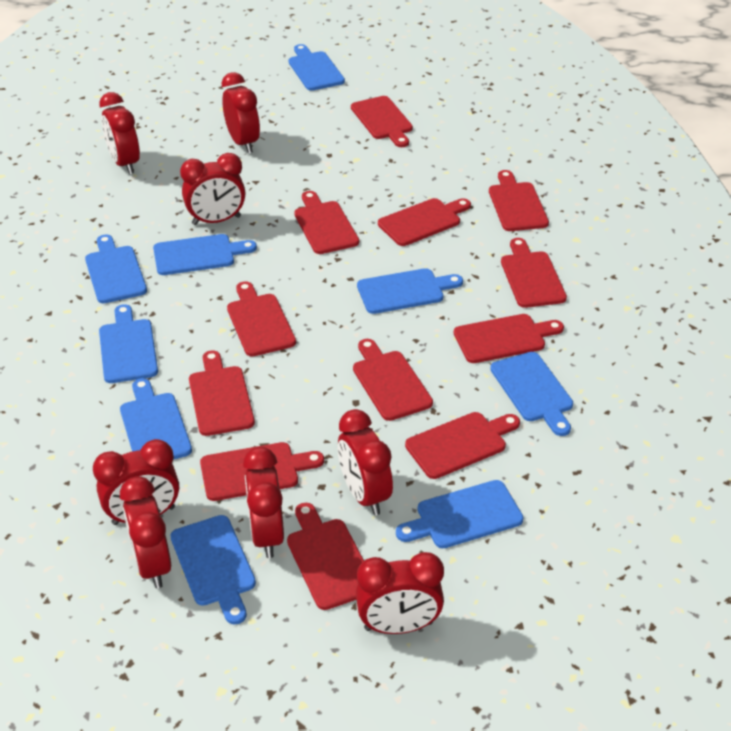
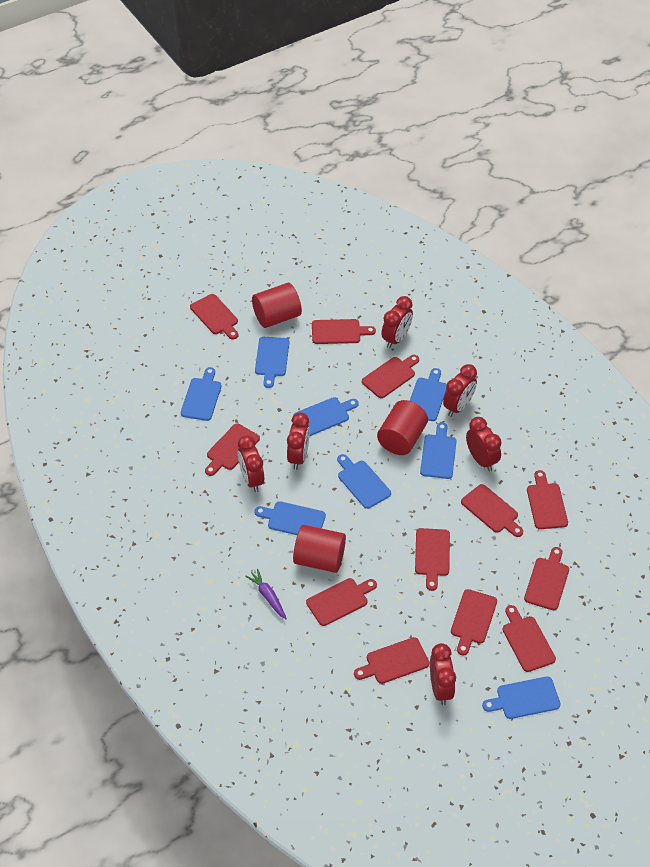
blue cutting board: [85,235,147,303] [99,304,158,383] [120,378,192,460] [153,234,257,275] [170,515,256,625] [289,44,345,91] [357,268,463,314] [396,480,524,548] [490,352,573,436] = 9 -> [181,367,221,421] [254,501,326,535] [255,337,289,388] [293,397,359,436] [337,454,391,509] [410,368,447,421] [420,422,457,479] [482,677,561,719] = 8
purple carrot: none = 0 -> [245,569,287,619] = 1
red clock: [93,439,179,525] [99,92,140,174] [120,476,171,588] [180,153,245,225] [222,72,260,153] [243,447,284,558] [338,409,393,515] [356,552,444,634] = 8 -> [238,435,264,492] [287,412,310,470] [381,296,413,348] [430,643,456,705] [443,364,477,417] [466,417,501,472] = 6
red cylinder: none = 0 -> [252,283,302,328] [293,525,346,573] [377,400,428,455] = 3

